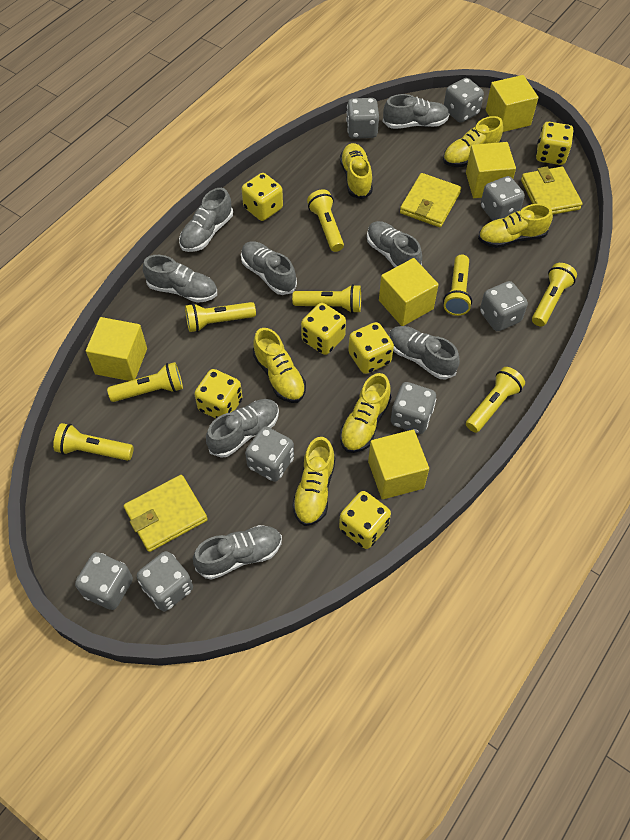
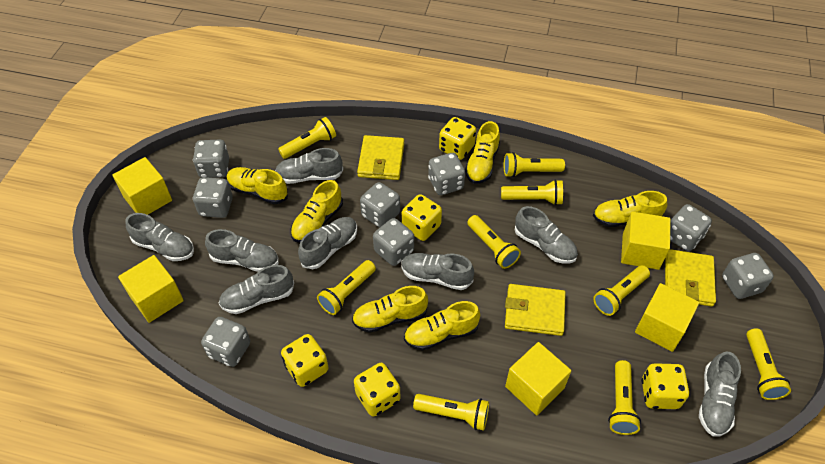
yellow dice: [194,369,242,418] [242,173,283,221] [301,303,346,355] [339,491,391,549] [348,322,394,374] [536,122,574,165] = 6 -> [281,334,329,387] [354,363,401,417] [402,194,442,241] [439,117,476,160] [641,363,689,409] = 5
yellow flashlight: [53,423,134,461] [107,362,183,402] [185,302,256,332] [292,284,361,313] [307,189,344,252] [443,255,472,316] [466,367,525,433] [532,263,577,326] = 8 -> [278,117,336,159] [317,260,376,315] [413,394,489,431] [467,215,521,269] [501,180,563,205] [504,152,565,177] [593,265,650,316] [608,360,641,435] [746,328,791,400] = 9

